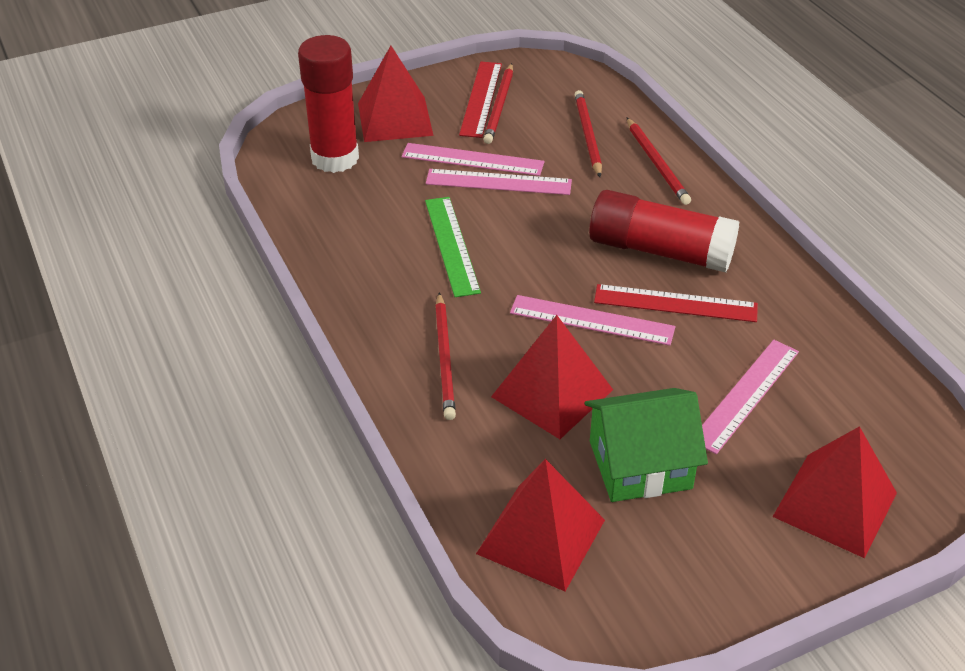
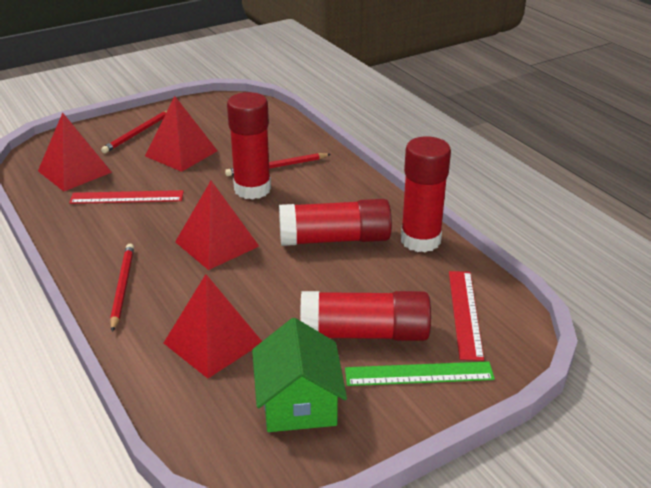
pink ruler: [402,143,545,176] [426,169,572,195] [510,295,675,346] [702,340,799,454] = 4 -> none = 0
red glue stick: [298,35,359,173] [589,190,739,272] = 2 -> [227,92,271,199] [279,199,392,246] [300,291,431,341] [401,137,451,252] = 4
red pencil: [435,292,456,420] [483,63,513,144] [574,90,602,177] [626,117,691,205] = 4 -> [101,111,167,153] [110,244,134,332] [225,153,331,176] = 3

